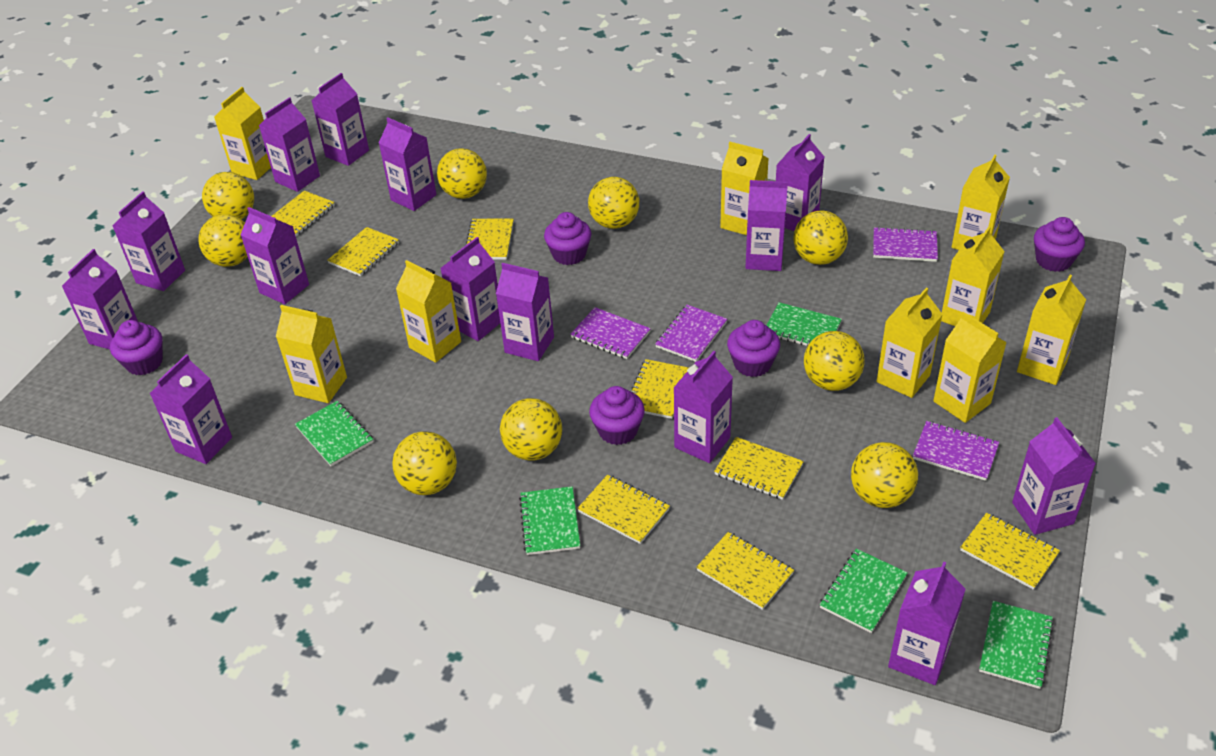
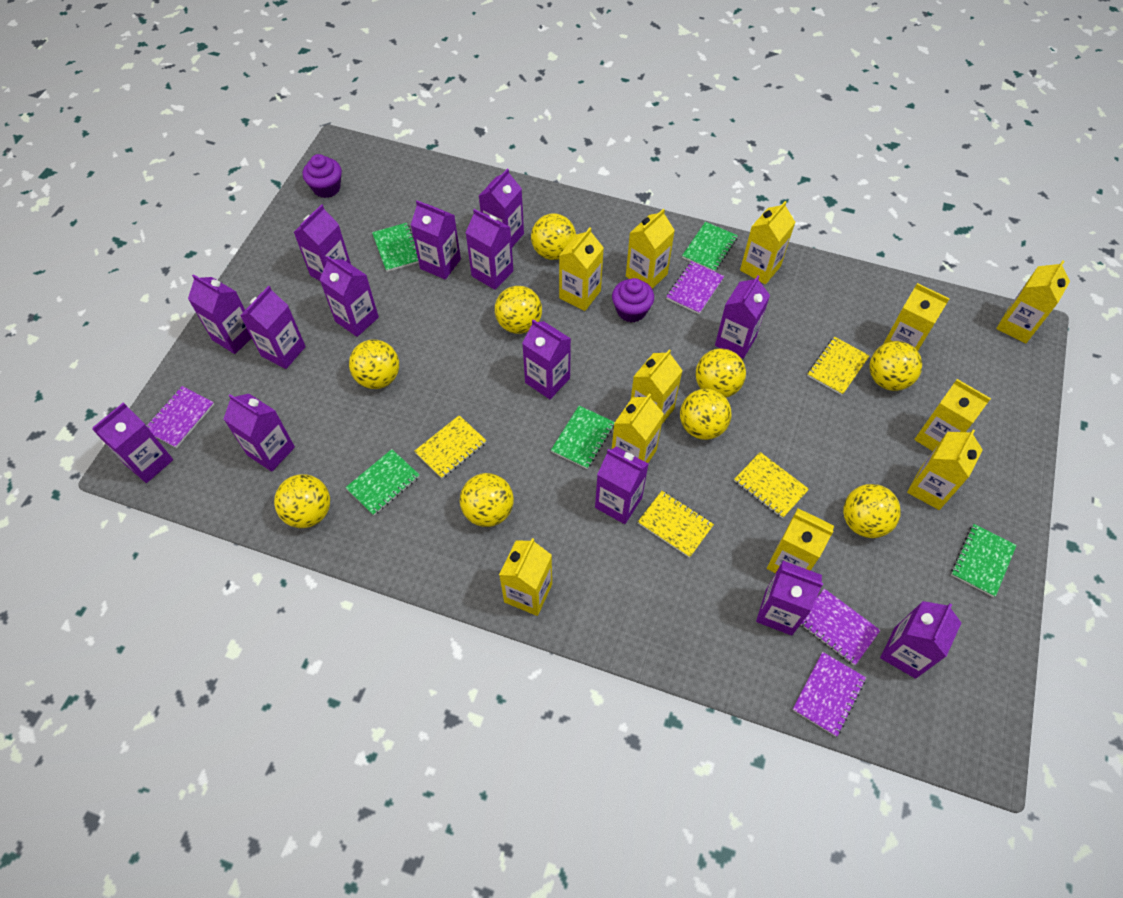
purple cupcake: [110,320,163,375] [544,212,591,265] [589,386,645,445] [727,320,780,377] [1034,217,1085,272] = 5 -> [303,154,342,198] [612,278,654,322] = 2
yellow carton: [214,87,271,180] [276,305,347,403] [396,260,461,363] [720,142,769,235] [877,288,943,398] [933,312,1007,423] [941,227,1005,326] [952,154,1010,250] [1017,275,1086,385] = 9 -> [499,538,552,616] [559,228,604,311] [612,394,664,463] [626,209,675,289] [631,349,683,424] [740,201,795,284] [767,508,834,573] [883,283,950,351] [907,429,983,510] [914,379,991,451] [996,260,1070,344] = 11
yellow notebook: [272,190,335,236] [327,227,399,276] [465,219,514,260] [577,474,670,544] [630,359,689,419] [696,532,794,610] [714,437,804,500] [960,513,1060,590] = 8 -> [414,415,487,479] [638,491,714,558] [734,452,809,518] [807,337,869,395] = 4

